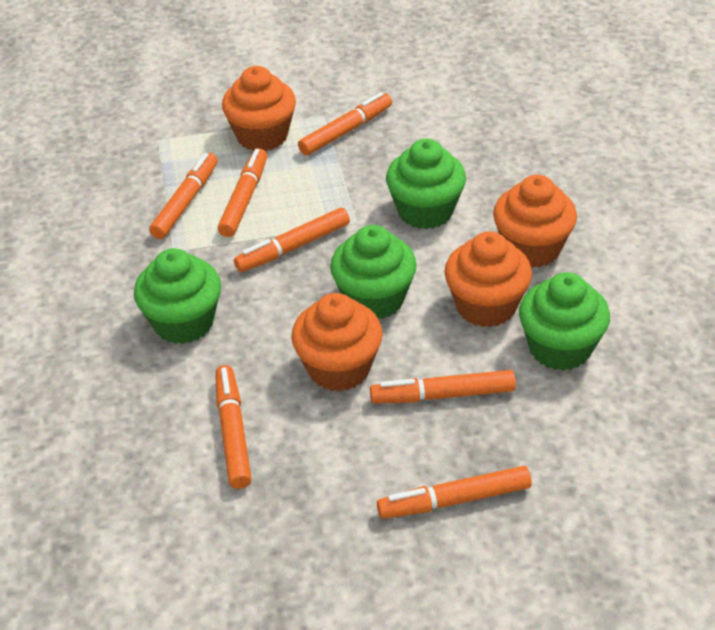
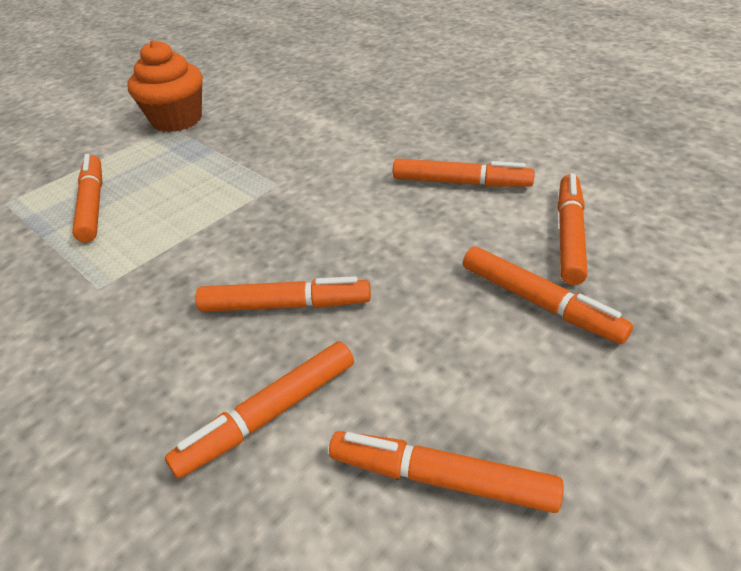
green cupcake: [134,248,221,344] [330,225,417,319] [386,139,466,229] [519,272,610,371] = 4 -> none = 0
orange cupcake: [222,66,296,151] [291,293,383,391] [444,231,532,327] [493,175,577,268] = 4 -> [127,40,203,132] = 1

